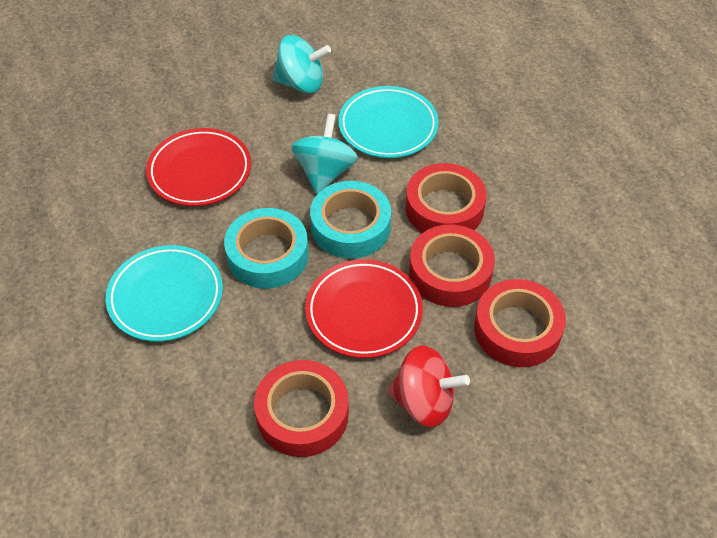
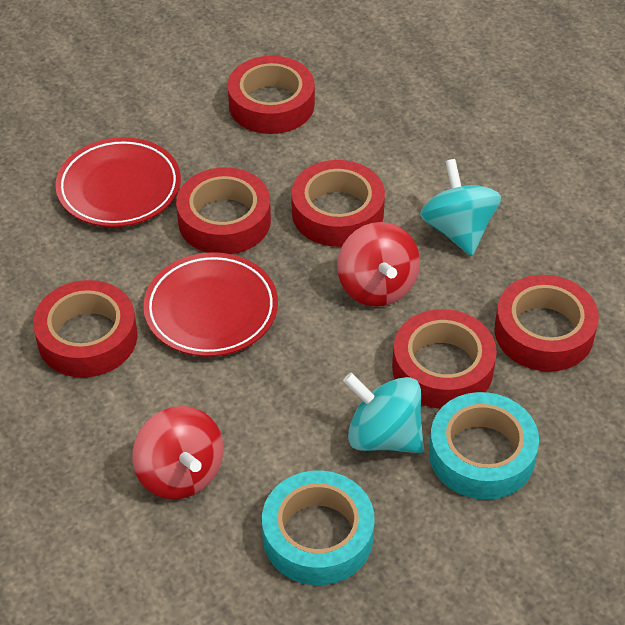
red spinning top: [387,346,470,427] = 1 -> [132,406,223,499] [337,222,420,307] = 2
red tape: [254,360,349,457] [406,163,487,233] [409,224,495,307] [474,279,566,367] = 4 -> [33,280,137,378] [176,167,271,254] [228,56,315,134] [291,160,385,247] [392,309,497,409] [495,275,599,372] = 6
turquoise plate: [106,245,223,342] [338,86,439,158] = 2 -> none = 0

